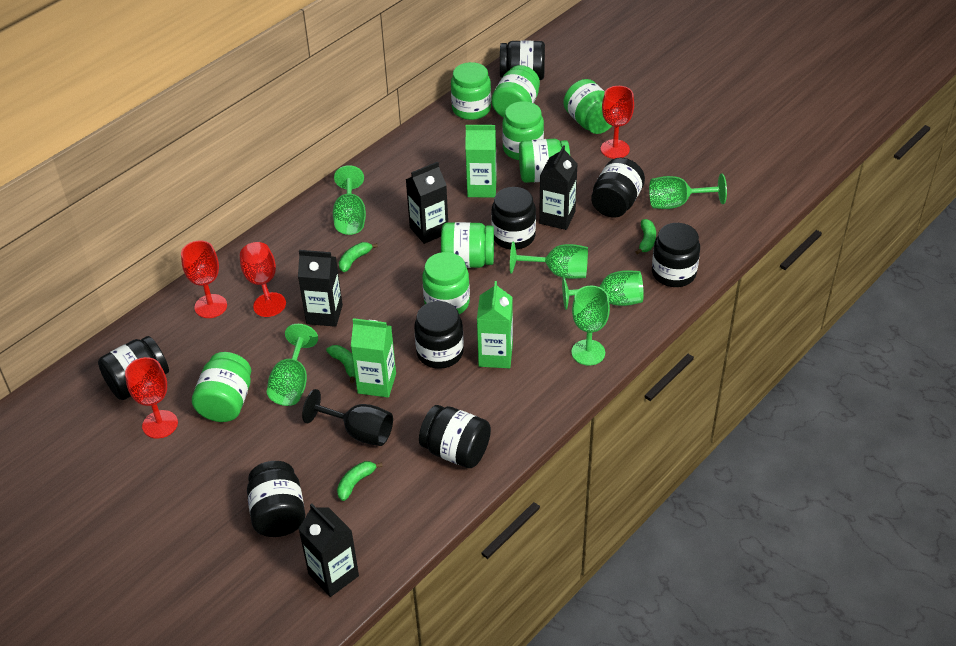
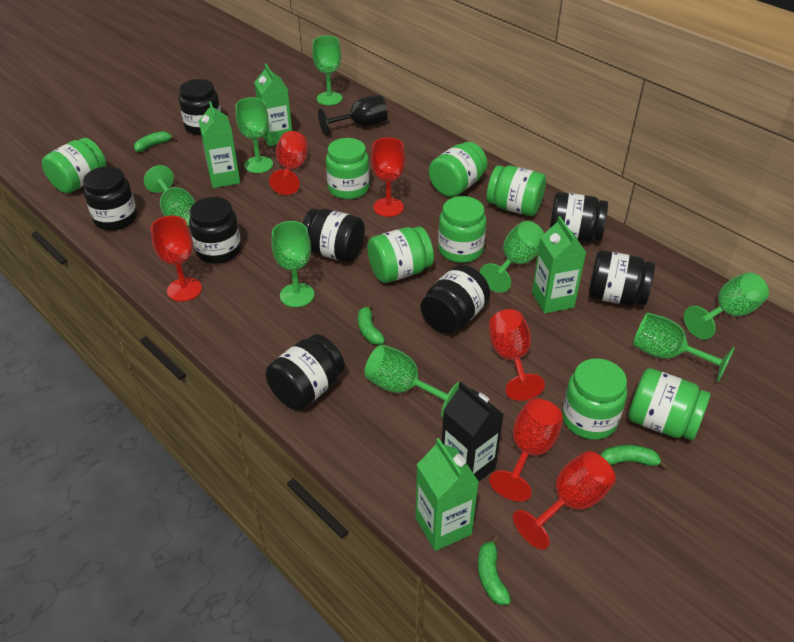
black carton: [298,250,343,327] [299,503,359,597] [406,162,448,244] [539,145,578,230] = 4 -> [442,382,504,481] = 1
green carton: [351,318,396,398] [465,125,497,198] [477,281,513,368] = 3 -> [199,102,240,188] [254,64,292,146] [416,438,479,551] [532,216,586,314] = 4
green goblet: [267,324,318,406] [333,165,366,235] [510,242,588,279] [562,270,644,310] [571,286,610,366] [649,174,727,209] = 6 -> [144,165,195,226] [236,97,273,173] [272,221,314,307] [312,36,342,105] [364,344,459,418] [480,221,544,293] [633,313,735,383] [684,272,769,339] = 8
red goblet: [125,357,178,439] [181,240,227,318] [240,242,286,317] [601,86,634,159] = 4 -> [151,216,202,302] [269,131,307,195] [371,137,405,217] [489,309,545,401] [489,399,563,502] [513,451,616,550] = 6

